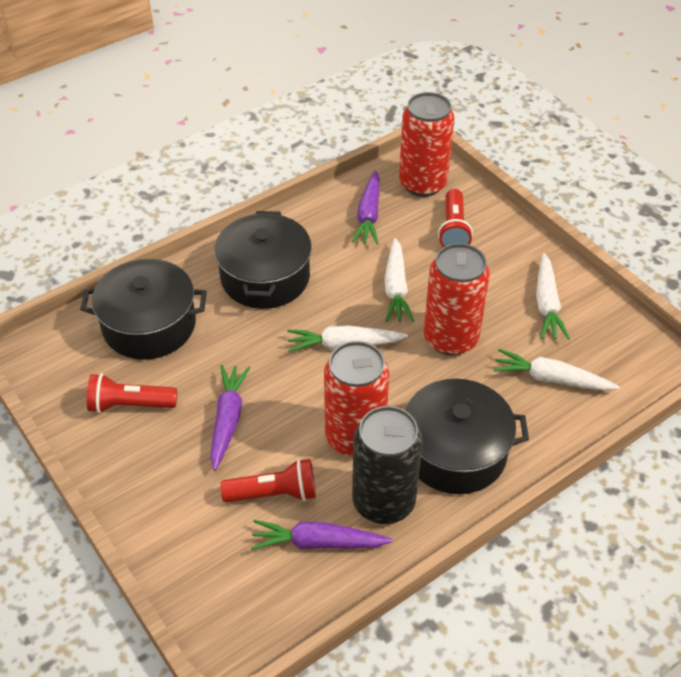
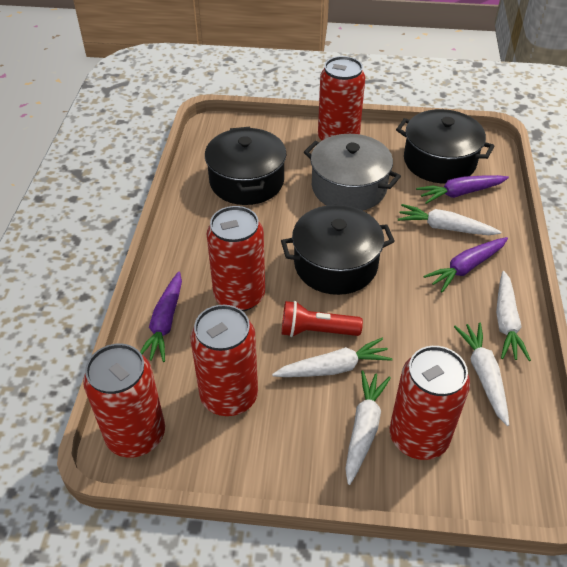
black can: [352,406,423,524] = 1 -> none = 0
grey pot: none = 0 -> [304,134,401,211] = 1
red can: [324,341,390,457] [399,92,454,197] [424,243,490,355] = 3 -> [83,344,165,458] [191,305,258,416] [207,206,265,311] [318,56,365,140] [390,346,470,460] = 5
red flashlight: [87,373,177,413] [220,459,316,502] [438,189,473,247] = 3 -> [282,301,363,337] = 1
white carrot: [287,325,408,352] [384,238,414,322] [494,349,620,391] [536,253,570,340] = 4 -> [272,338,393,377] [345,370,391,485] [398,204,501,235] [454,322,509,426] [496,271,531,361] = 5

